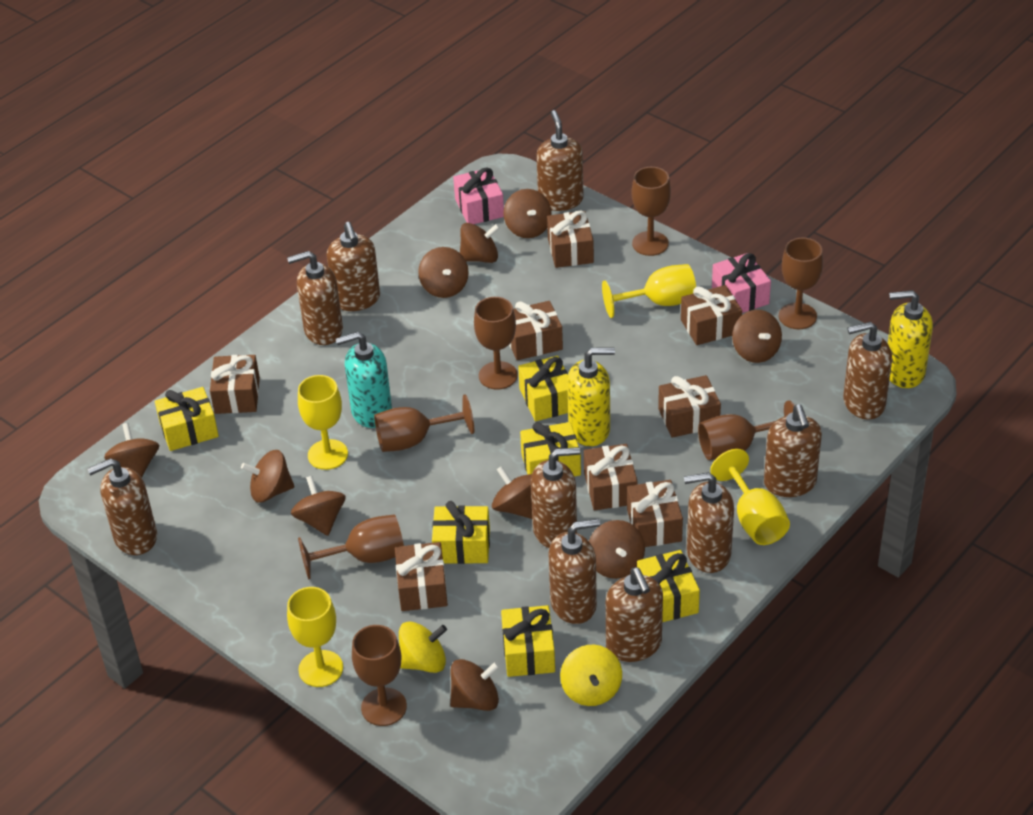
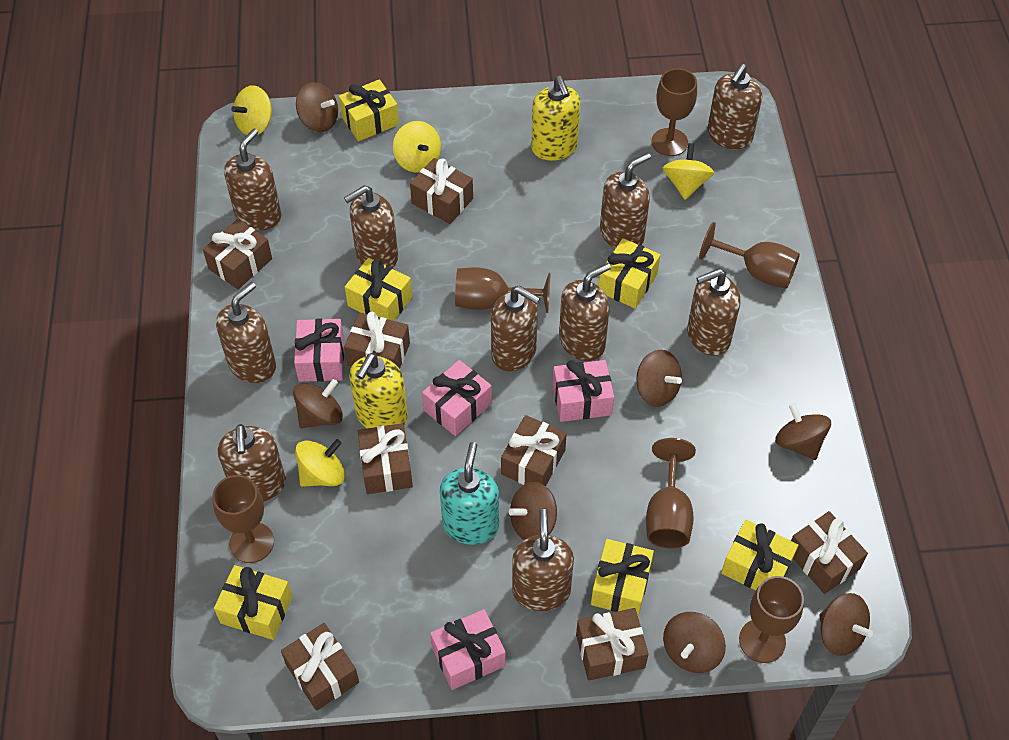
brown goblet: [298,514,404,580] [352,625,407,726] [374,395,474,452] [474,297,518,390] [632,167,671,256] [698,401,795,460] [779,238,823,329] = 7 -> [212,475,274,563] [455,267,551,313] [646,438,696,548] [651,68,697,156] [699,222,800,289] [739,576,804,663] = 6
brown spinning top: [104,423,159,478] [241,450,294,503] [291,476,345,536] [418,247,469,298] [450,659,500,711] [460,223,500,263] [492,466,532,519] [503,189,552,238] [589,520,645,579] [732,310,782,363] = 10 -> [293,379,343,428] [296,82,338,132] [509,482,557,540] [636,350,682,407] [663,612,726,673] [775,403,831,460] [819,593,873,656] = 7
pink gift: [453,167,504,224] [712,253,771,313] = 2 -> [294,318,344,382] [422,360,492,436] [430,609,506,690] [553,360,614,422] = 4
yellow goblet: [287,587,343,687] [298,375,348,470] [602,264,696,318] [710,449,790,545] = 4 -> none = 0
yellow spinning top: [399,622,447,673] [560,645,622,706] = 2 -> [231,85,272,135] [295,439,345,487] [393,121,441,172] [663,143,714,200] = 4

